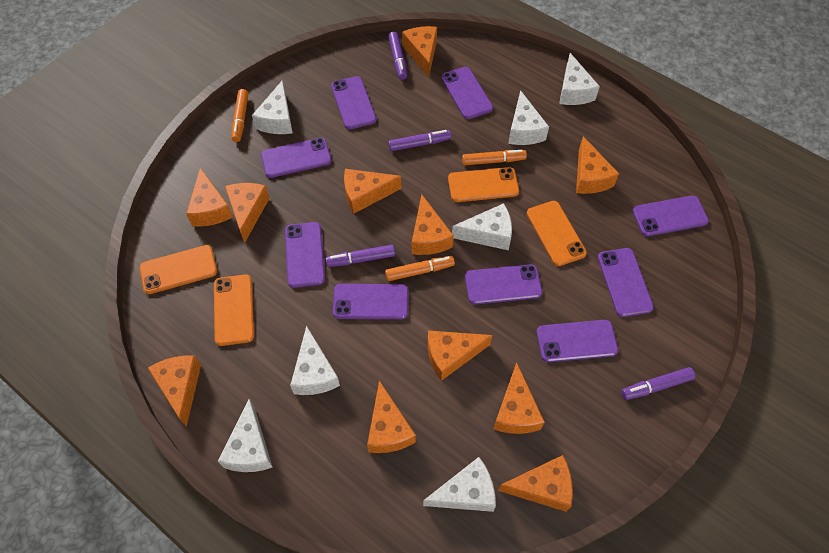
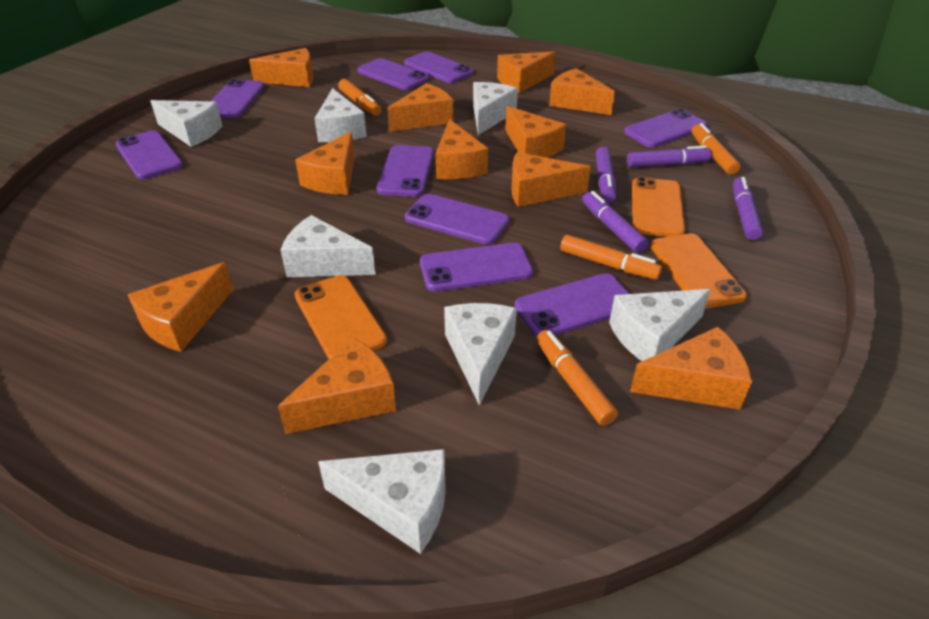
orange marker: [231,89,248,142] [385,256,455,281] [462,150,527,166] = 3 -> [338,79,381,116] [537,330,618,426] [560,235,662,280] [692,123,741,175] = 4
orange phone: [140,245,217,294] [214,274,254,346] [448,167,519,202] [527,201,587,266] = 4 -> [294,275,387,359] [632,177,685,237] [650,233,747,309] = 3

